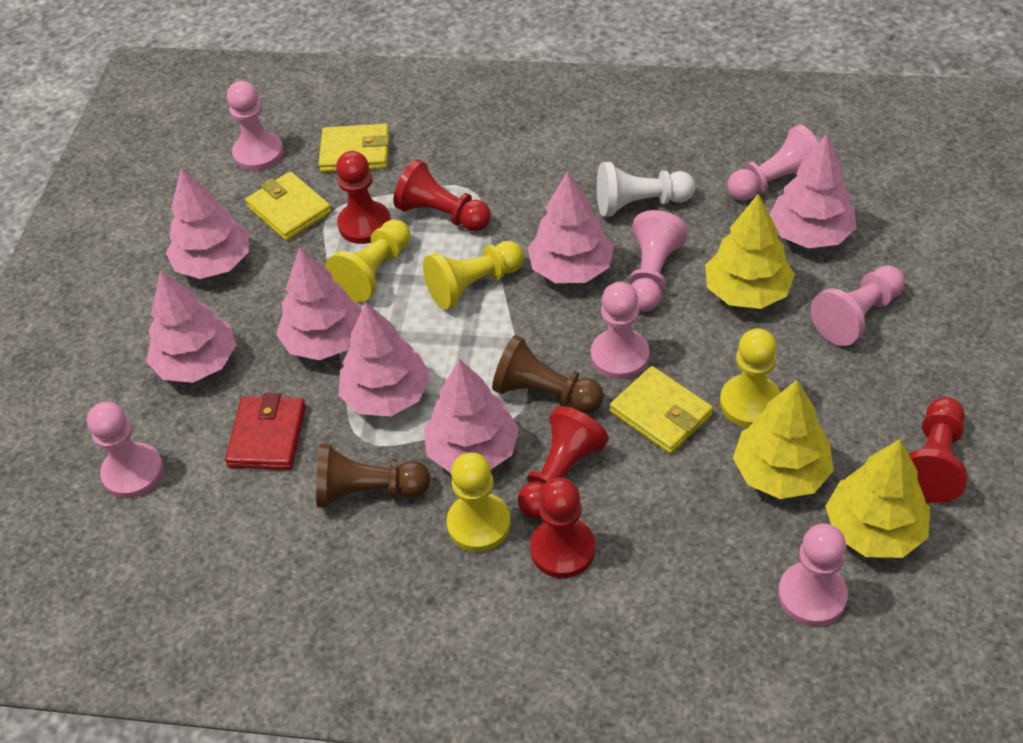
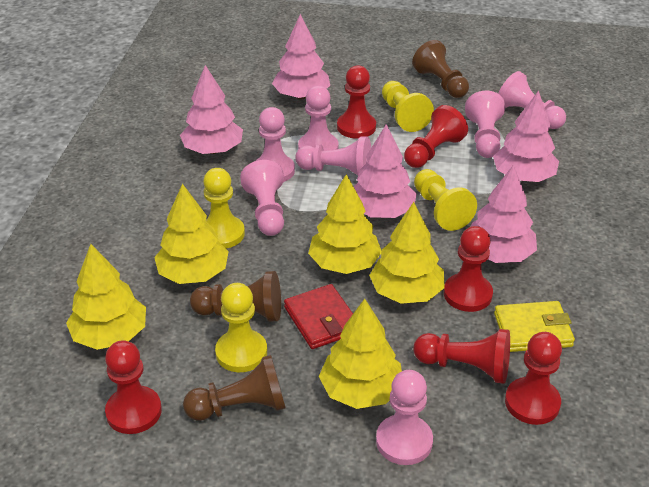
brown pawn: [316,444,430,508] [492,335,604,414] = 2 -> [183,355,286,421] [190,271,281,322] [412,40,469,98] = 3
pink tree: [146,270,236,383] [166,168,249,279] [276,247,362,360] [339,303,430,417] [424,359,519,473] [528,171,614,283] [770,134,856,248] = 7 -> [180,65,243,154] [272,14,330,99] [354,124,417,218] [470,165,537,263] [493,90,559,182] = 5
red pawn: [336,151,391,244] [393,159,491,232] [518,406,609,519] [530,478,595,578] [909,397,967,503] = 5 -> [105,340,162,434] [337,65,376,139] [404,105,468,168] [414,329,510,384] [444,226,493,312] [505,332,562,425] = 6
white pawn: [597,162,695,217] = 1 -> none = 0
yellow tree: [705,193,795,309] [733,380,834,499] [825,439,930,558] = 3 -> [66,244,146,350] [154,184,229,284] [308,174,381,274] [319,299,402,409] [369,202,445,304] = 5
yellow wallet: [246,172,332,241] [319,124,389,172] [610,366,713,454] = 3 -> [494,301,575,352] = 1

